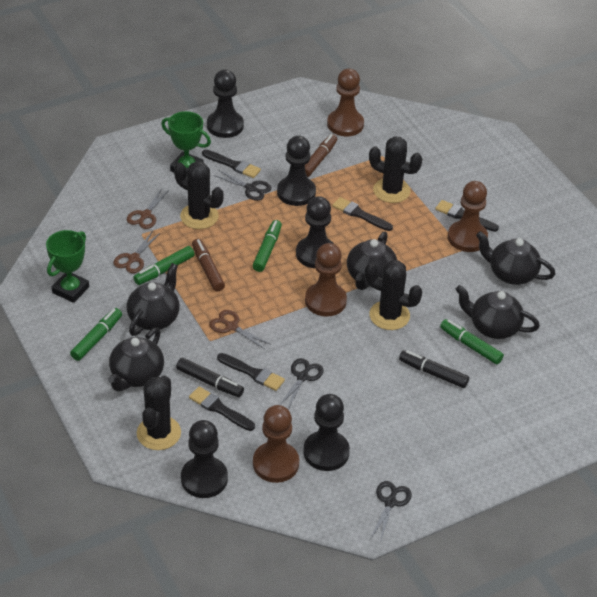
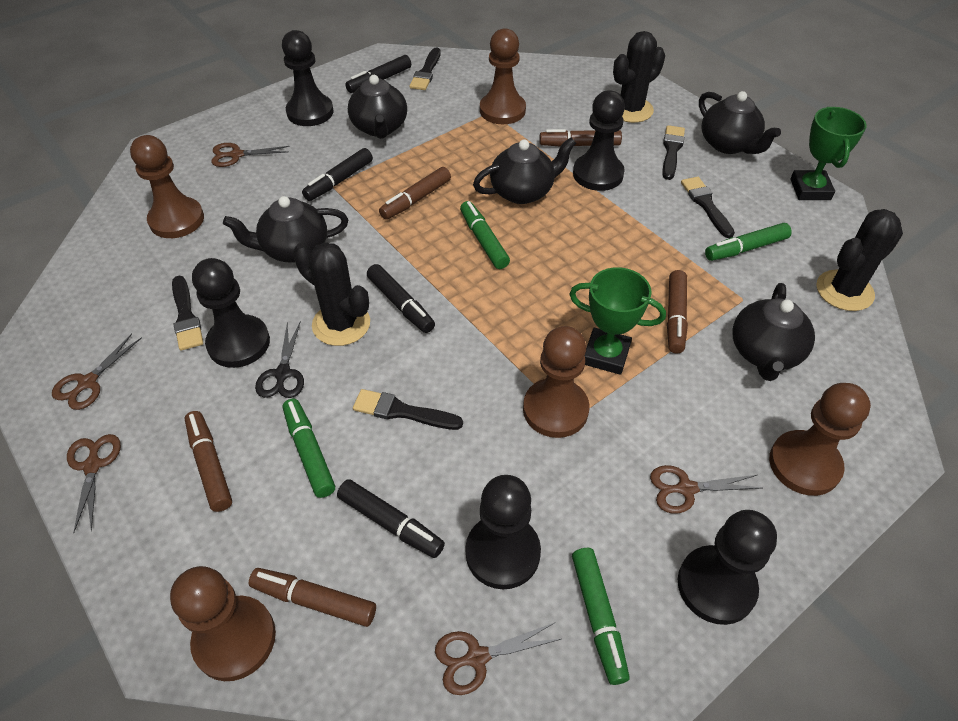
black cactus: [137,376,181,450] [174,161,223,229] [365,260,422,330] [369,136,422,203] = 4 -> [293,242,370,346] [613,31,665,123] [816,209,903,311] = 3
black marker: [176,358,244,397] [399,350,469,388] = 2 -> [302,148,373,201] [337,479,445,558] [345,55,411,93] [367,264,435,333] = 4
black scissors: [214,170,272,201] [280,358,323,409] [370,481,412,543] = 3 -> [255,322,304,398] = 1
brown marker: [192,239,225,291] [305,134,337,177] = 2 -> [184,411,232,512] [249,568,376,627] [379,167,451,220] [539,129,622,147] [667,270,688,353] = 5
brown pawn: [253,405,299,483] [305,243,347,317] [327,68,364,136] [448,181,488,252] = 4 -> [130,135,204,238] [170,566,276,681] [480,28,526,124] [523,326,589,438] [769,383,871,496] = 5
brown scissors: [113,230,160,273] [127,188,169,229] [209,310,271,349] = 3 -> [52,334,141,410] [67,434,121,533] [211,143,290,167] [435,622,561,695] [650,465,762,514] = 5

